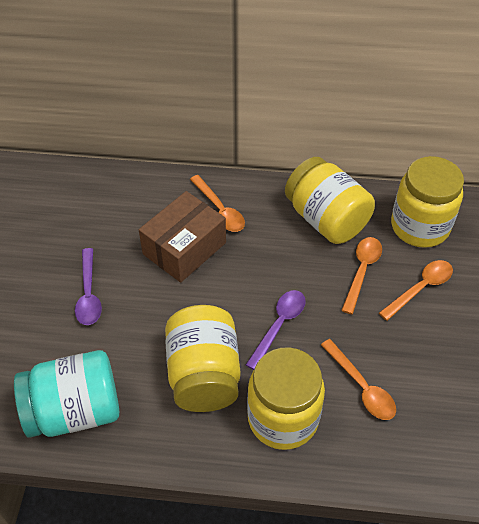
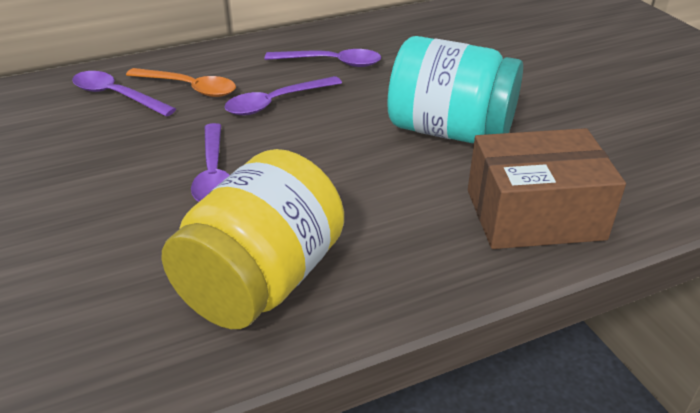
orange spoon: [190,175,245,232] [321,339,396,420] [341,237,382,314] [379,260,453,321] = 4 -> [126,68,236,97] = 1
purple spoon: [75,248,102,325] [246,290,306,370] = 2 -> [72,71,176,117] [191,123,230,202] [224,76,342,115] [265,49,381,67] = 4
yellow jar: [165,305,240,412] [247,347,325,450] [285,157,375,244] [391,156,464,248] = 4 -> [162,149,344,329] = 1

